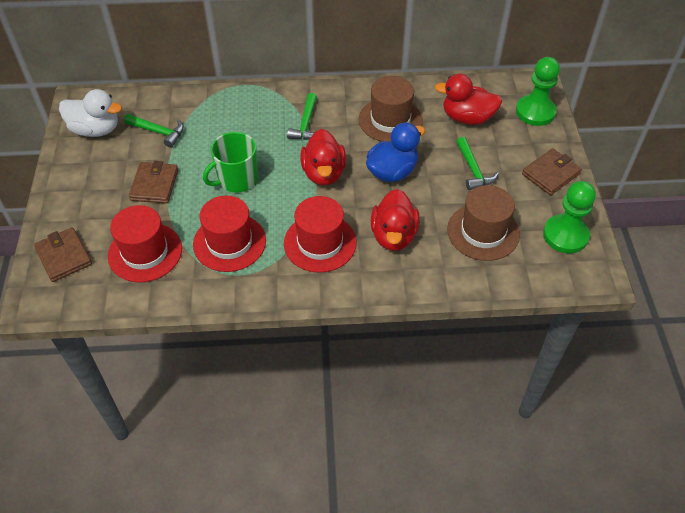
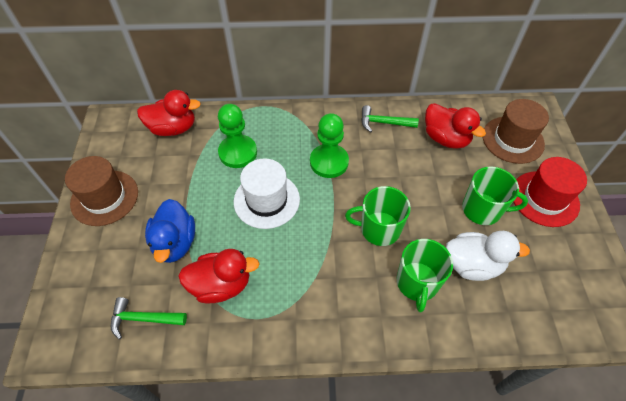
brown wallet: [34,227,92,282] [129,161,178,204] [522,148,582,195] = 3 -> none = 0
green hammer: [124,114,184,148] [287,93,317,140] [456,137,499,190] = 3 -> [110,297,187,339] [361,105,419,132] = 2
green mug: [203,132,258,193] = 1 -> [345,186,411,246] [397,239,453,312] [462,166,528,225] = 3
red hat: [108,205,182,283] [193,196,266,272] [284,196,357,273] = 3 -> [514,157,587,227] = 1
white hat: none = 0 -> [234,158,300,229] = 1

